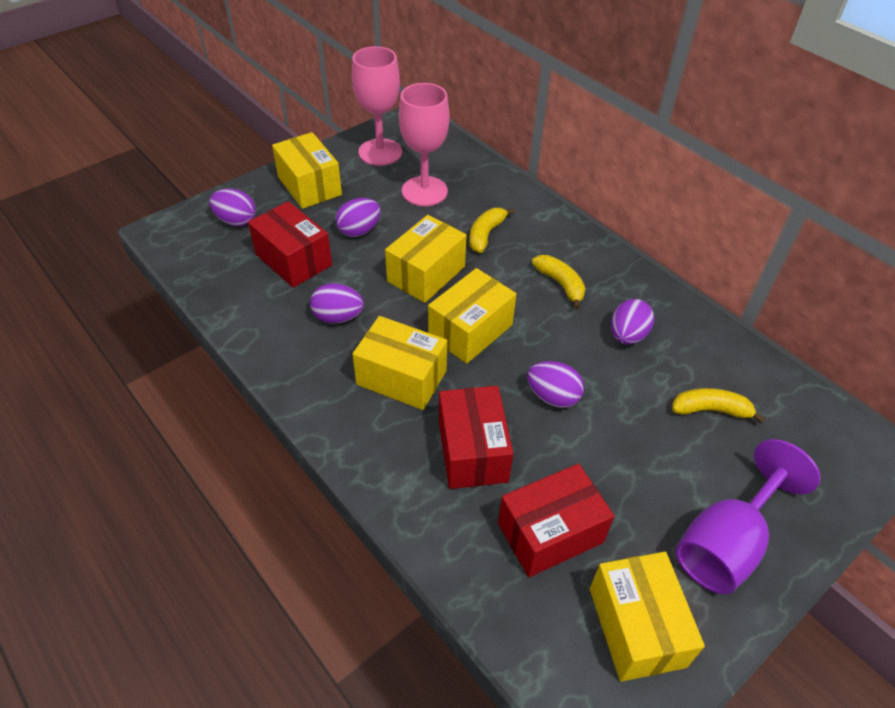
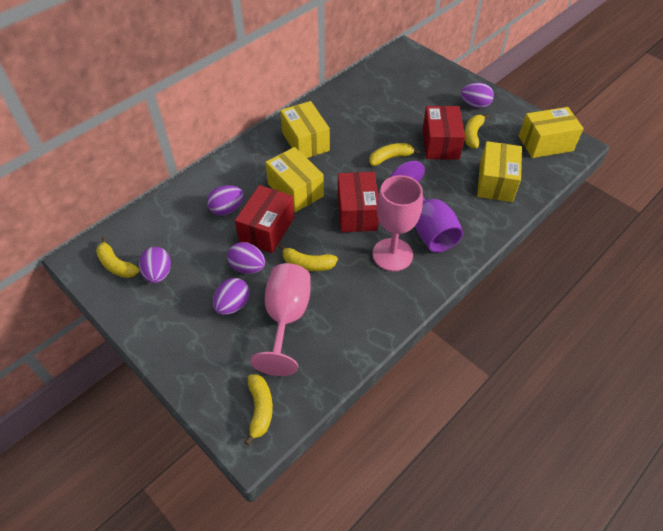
yellow banana: [469,208,515,253] [532,255,586,309] [672,388,765,423] = 3 -> [96,237,140,278] [244,375,273,445] [279,244,338,271] [369,143,420,166] [464,114,489,149] = 5
yellow box: [272,132,342,209] [352,316,447,410] [385,215,467,303] [428,268,516,364] [590,552,705,682] = 5 -> [265,147,324,212] [280,101,330,158] [477,141,522,202] [519,107,584,158] = 4

